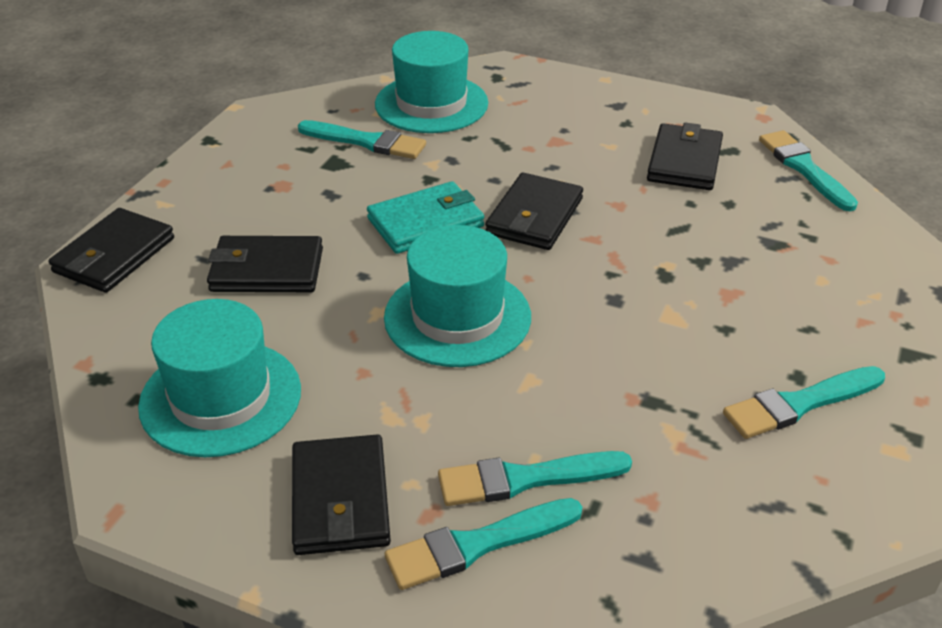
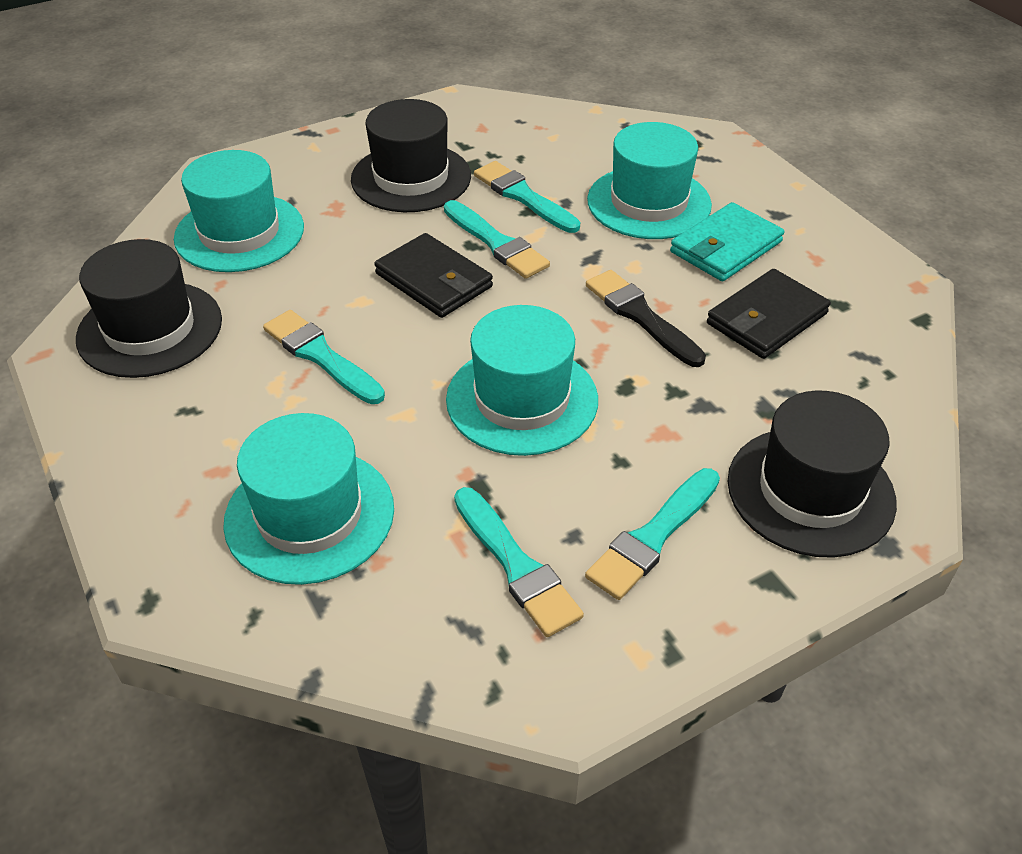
black brush: none = 0 -> [586,270,706,367] = 1
black hat: none = 0 -> [76,239,222,378] [351,99,471,212] [727,390,897,558] = 3
black wallet: [49,208,174,293] [207,236,323,292] [292,434,391,555] [485,173,583,250] [647,122,723,190] = 5 -> [374,233,493,318] [707,269,831,359] = 2
turquoise hat: [138,299,301,457] [375,31,488,133] [384,225,531,367] = 3 -> [174,150,304,272] [223,413,394,585] [446,305,598,456] [587,122,712,239] = 4

